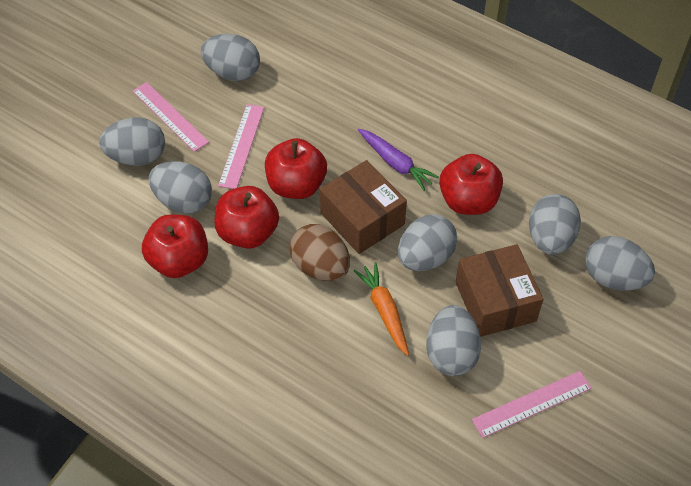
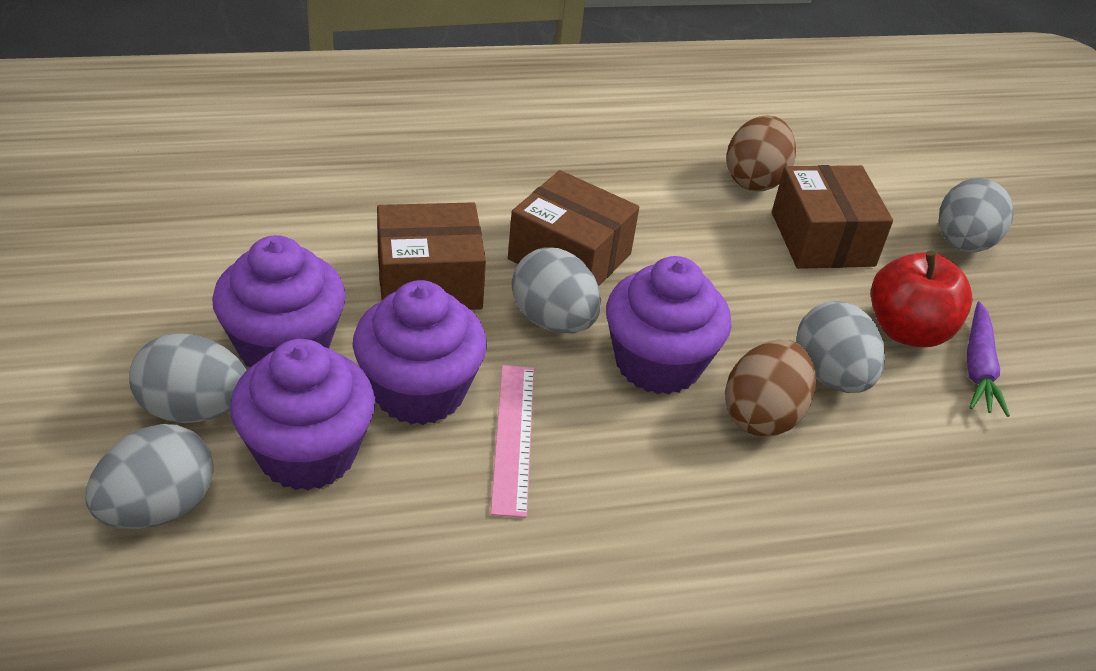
brown box: [320,160,407,254] [456,244,543,337] = 2 -> [377,202,486,310] [508,170,639,287] [772,165,893,269] = 3
brown egg: [290,224,350,281] = 1 -> [725,339,816,437] [726,115,796,192] = 2
grey egg: [99,118,165,166] [149,161,212,214] [201,34,260,81] [398,214,457,271] [427,305,481,376] [529,194,581,255] [585,236,655,291] = 7 -> [86,424,214,529] [129,334,246,423] [512,248,601,333] [796,301,885,393] [939,178,1014,252] = 5
orange carrot: [353,262,409,356] = 1 -> none = 0
pink ruler: [132,82,209,152] [218,104,264,189] [472,371,592,438] = 3 -> [490,365,534,518] = 1
purple cupcake: none = 0 -> [212,235,346,367] [230,339,375,491] [353,280,487,425] [606,256,732,394] = 4
red apple: [142,215,208,278] [214,186,279,249] [265,138,327,199] [439,154,503,215] = 4 -> [871,251,973,347] = 1

